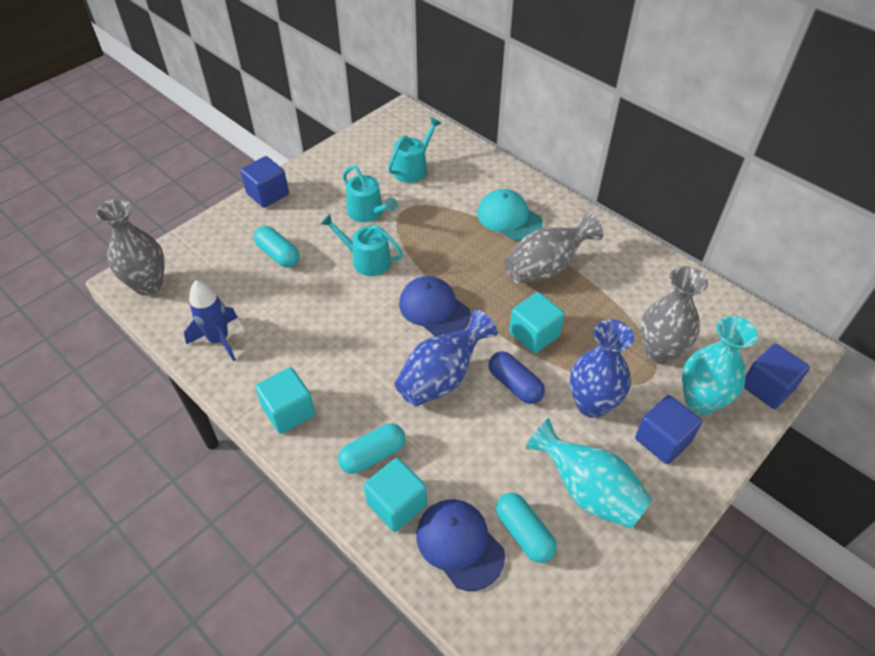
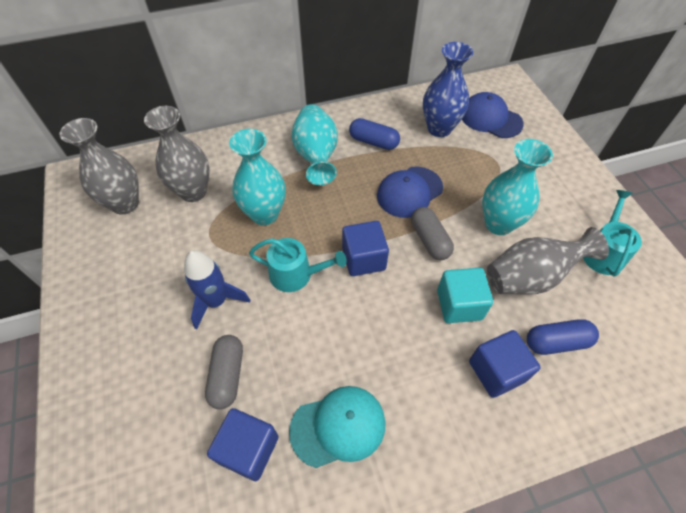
blue capsule: [489,351,545,404] = 1 -> [349,118,400,150] [527,319,599,355] = 2
blue vase: [395,309,498,407] [570,319,634,418] = 2 -> [423,42,473,137] = 1
grey capsule: none = 0 -> [205,335,243,409] [411,207,454,260] = 2
turquoise capsule: [254,226,299,267] [338,423,405,474] [496,493,557,563] = 3 -> none = 0
turquoise cube: [255,367,315,434] [364,458,427,532] [509,292,565,354] = 3 -> [437,268,493,323] = 1
turquoise vase: [525,418,652,529] [682,316,758,415] = 2 -> [229,129,286,225] [292,104,338,185] [482,139,553,235] = 3
turquoise watering can: [321,214,403,276] [342,166,398,222] [388,117,442,183] = 3 -> [249,238,347,292] [583,190,642,277] = 2

